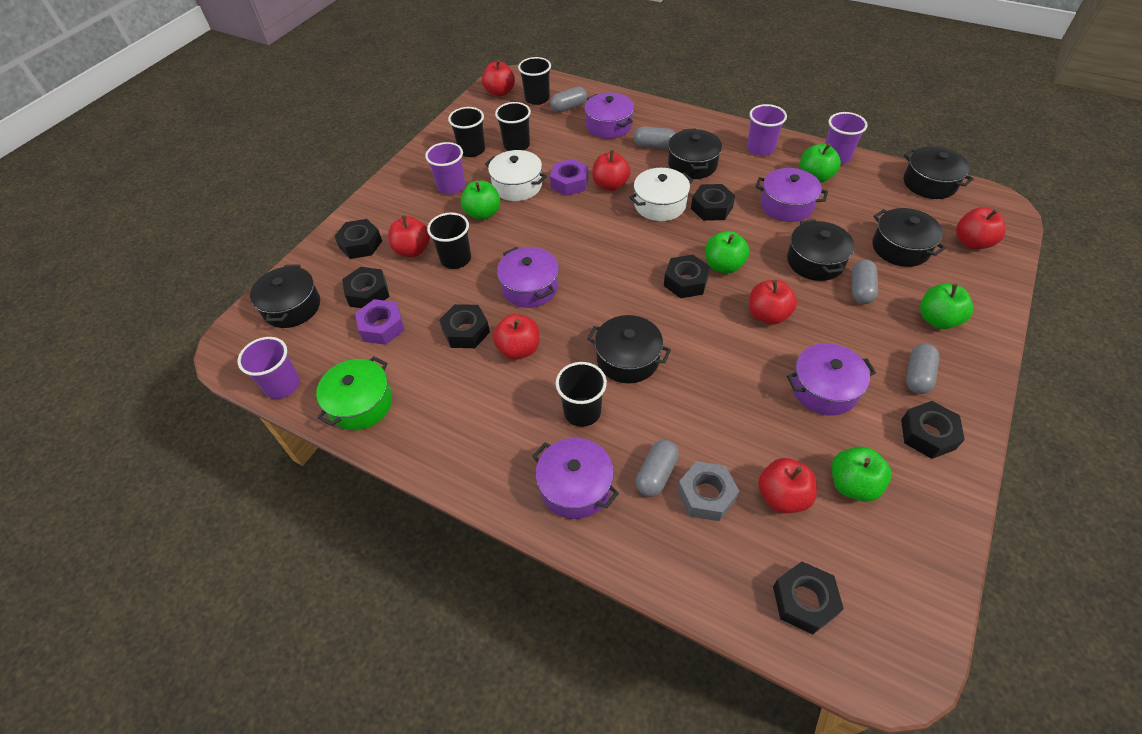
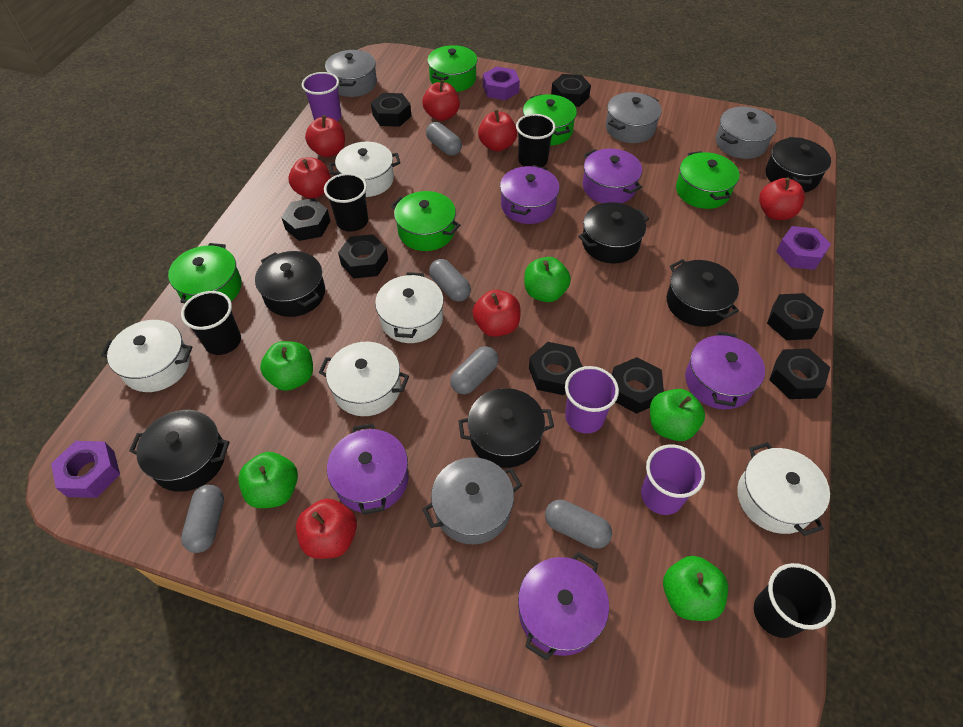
black cup: [427,212,471,269] [448,107,485,157] [495,102,531,151] [518,57,551,105] [556,362,607,427] = 5 -> [181,291,241,355] [324,173,368,232] [516,114,556,167] [754,563,836,638] = 4
black nut: [334,219,382,259] [342,267,390,308] [439,304,490,348] [664,255,710,298] [691,184,735,221] [773,562,844,634] [901,401,965,459] = 7 -> [281,198,330,241] [338,234,388,279] [371,93,411,127] [529,342,583,395] [551,74,591,107] [612,357,664,414] [767,293,824,340] [769,349,830,399] = 8
green pot: [316,356,392,430] = 1 -> [168,243,242,304] [391,191,460,251] [427,45,477,92] [523,94,577,146] [676,151,739,209] = 5
grey nut: [677,461,739,521] = 1 -> none = 0
grey pot: none = 0 -> [325,50,377,97] [422,457,522,544] [606,92,662,143] [716,107,777,159] = 4
purple cup: [238,337,300,399] [425,142,465,194] [747,104,787,156] [825,112,868,164] = 4 -> [302,72,342,121] [565,366,619,434] [641,444,705,515] = 3
purple nut: [355,299,405,345] [550,159,588,196] = 2 -> [51,441,120,498] [483,66,520,100] [776,226,831,270] = 3
white pot: [485,150,547,201] [629,168,693,221] = 2 -> [101,320,193,392] [318,342,409,416] [329,142,400,197] [375,272,444,343] [737,442,830,536] = 5

